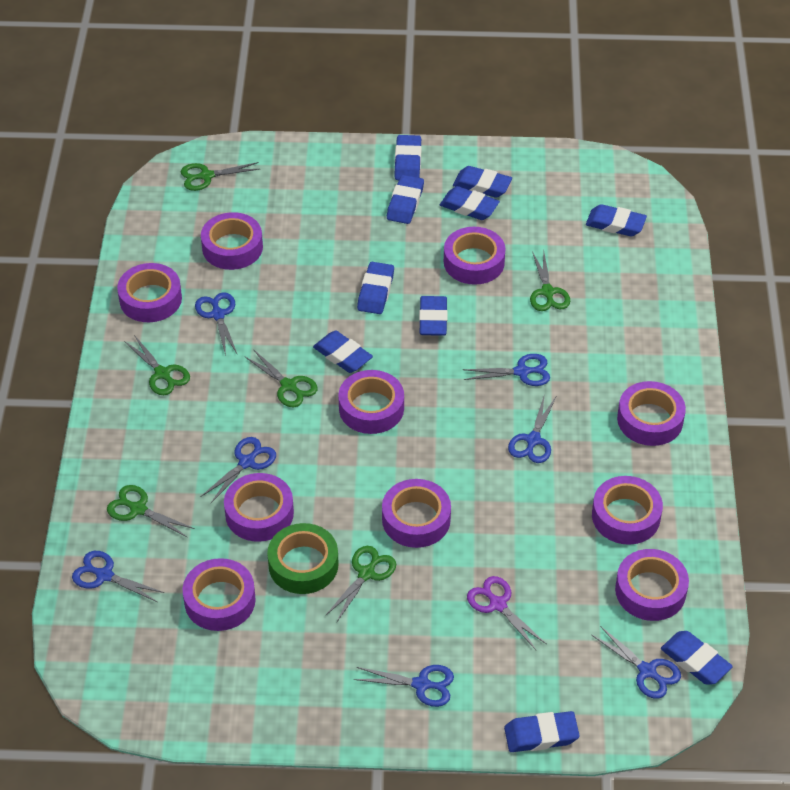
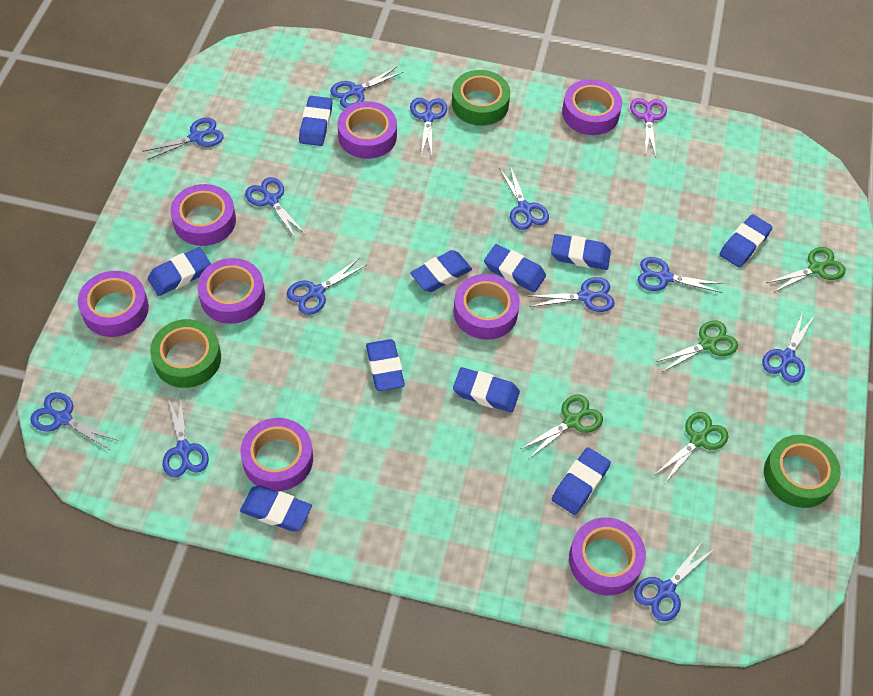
blue scissors: [72,551,164,602] [195,292,237,356] [201,437,276,504] [354,665,454,707] [462,354,550,386] [508,394,556,463] [592,626,681,699] = 7 -> [30,392,119,450] [143,118,224,160] [163,394,209,477] [245,177,305,239] [287,258,367,315] [330,67,403,108] [410,98,447,156] [499,166,549,230] [527,277,615,312] [634,542,714,621] [638,257,723,293] [762,312,813,383] = 12
green scissors: [107,485,195,538] [124,335,190,395] [181,162,260,191] [244,349,318,407] [325,546,396,622] [530,251,570,311] = 6 -> [521,395,603,459] [656,320,738,372] [656,412,728,483] [767,247,846,292] = 4
green tape: [267,523,339,594] = 1 -> [150,319,221,388] [452,70,510,126] [764,435,841,508] = 3
purple tape: [117,263,182,322] [183,558,256,631] [201,212,263,270] [224,473,294,542] [338,370,404,434] [382,479,451,548] [444,227,506,285] [592,476,663,545] [615,549,689,621] [617,381,686,446] = 10 -> [78,271,149,337] [170,184,236,246] [197,258,265,324] [241,418,313,491] [338,101,397,159] [453,274,520,340] [562,79,622,135] [569,517,646,596] = 8

